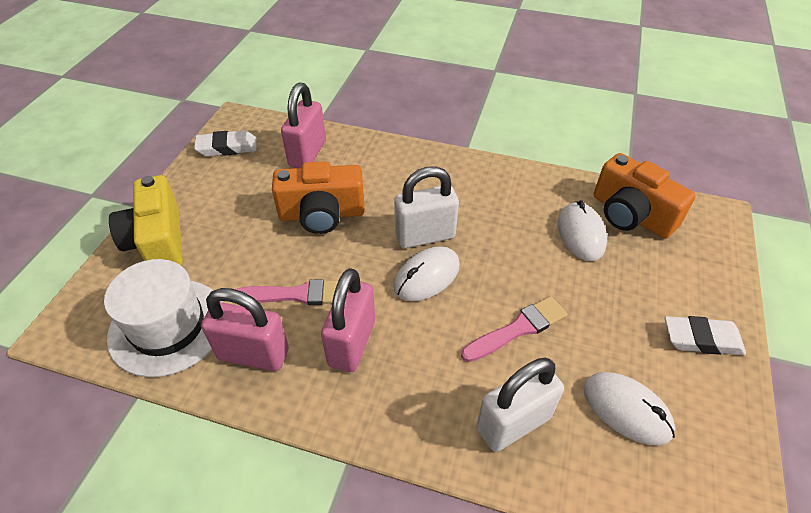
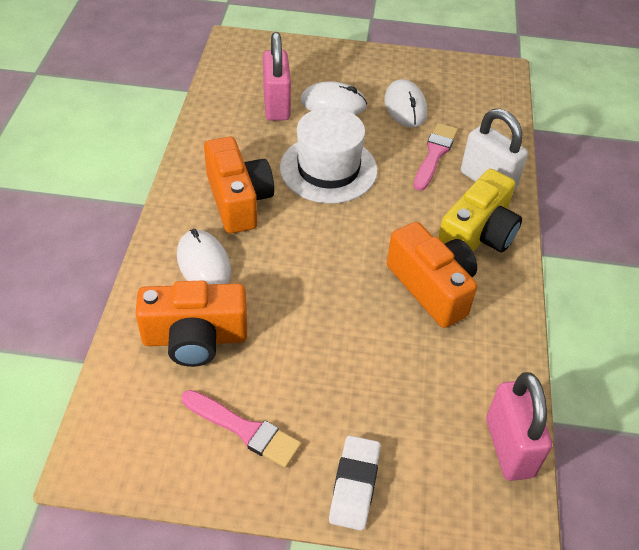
orange camera: [272,161,365,234] [594,153,696,239] = 2 -> [135,281,247,367] [204,137,274,234] [387,222,477,328] = 3
pink padlock: [201,288,289,371] [281,83,326,168] [321,268,375,372] = 3 -> [263,32,291,121] [486,372,552,481] = 2
white eraser: [194,130,257,156] [665,316,746,355] = 2 -> [329,435,381,531] = 1
white padlock: [394,166,459,248] [476,358,564,452] = 2 -> [461,109,528,192] = 1

